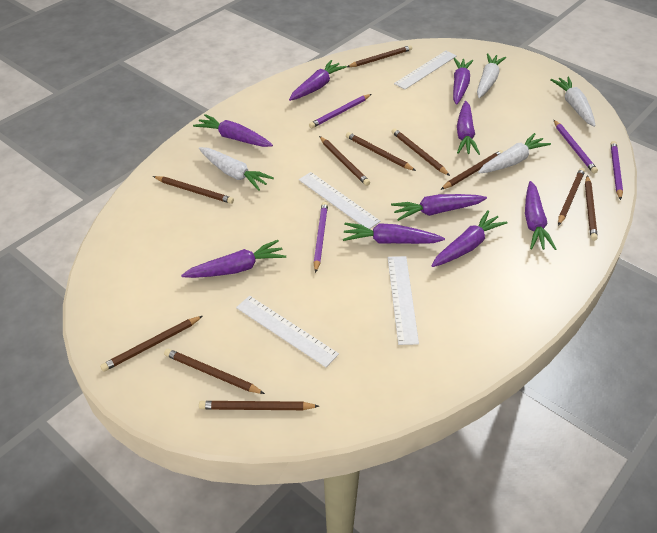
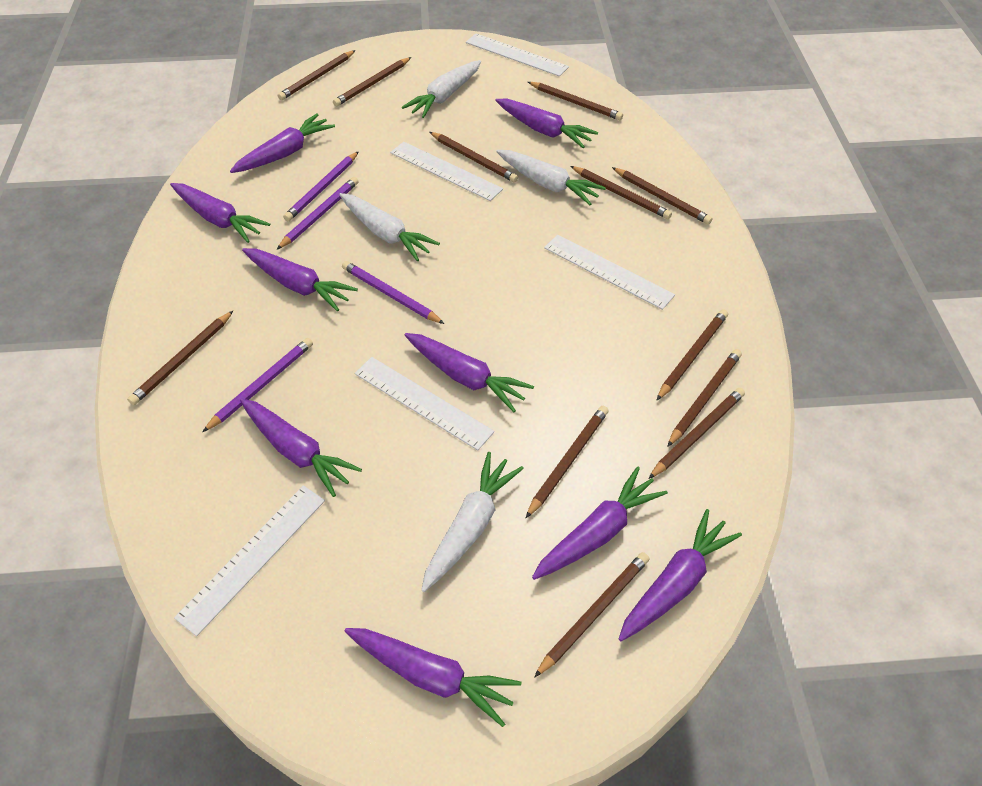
brown pencil: [100,316,203,372] [153,176,234,204] [164,349,265,394] [199,401,319,410] [319,136,370,186] [346,132,416,171] [347,45,412,67] [392,128,450,176] [440,150,504,190] [558,168,585,226] [585,175,598,241] = 11 -> [127,310,234,405] [278,50,356,100] [333,57,411,106] [430,132,518,183] [526,406,609,518] [528,82,623,120] [534,552,649,678] [570,166,672,219] [612,167,713,225] [648,388,745,479] [657,309,728,400] [667,349,742,447] = 12
white ruler: [236,296,339,367] [299,172,380,229] [388,256,419,345] [394,51,457,89] = 4 -> [174,486,325,636] [355,357,494,450] [390,142,503,201] [466,34,569,76] [544,235,675,310] = 5

